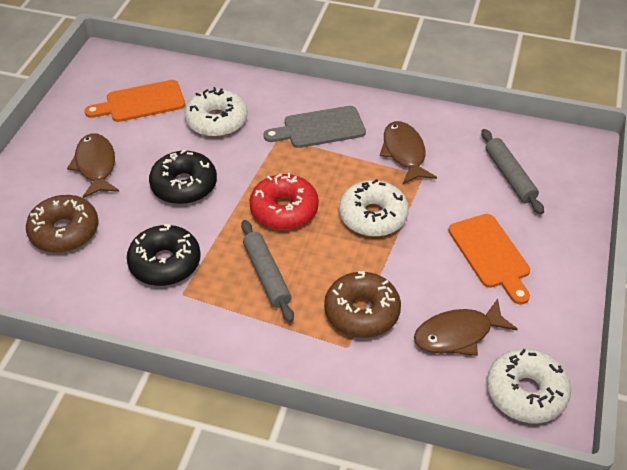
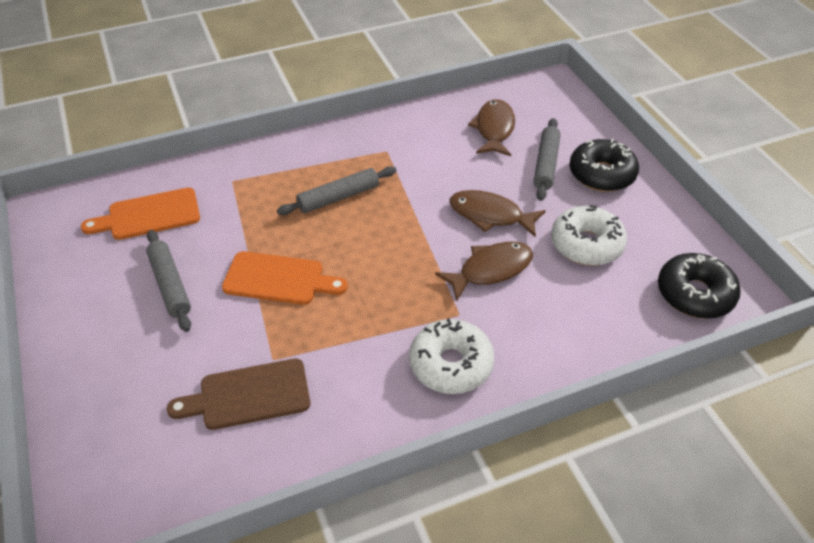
brown cutting board: none = 0 -> [167,359,310,430] = 1
brown donut: [26,195,99,253] [324,271,401,338] = 2 -> none = 0
grey cutting board: [264,106,366,148] = 1 -> none = 0
grey rolling pin: [241,220,294,322] [481,129,544,214] = 2 -> [146,230,191,332] [277,167,397,215] [533,118,561,201] = 3
red donut: [249,173,319,230] = 1 -> none = 0
white donut: [184,87,248,137] [339,179,409,237] [487,348,571,424] = 3 -> [409,318,494,394] [551,205,627,266] = 2

